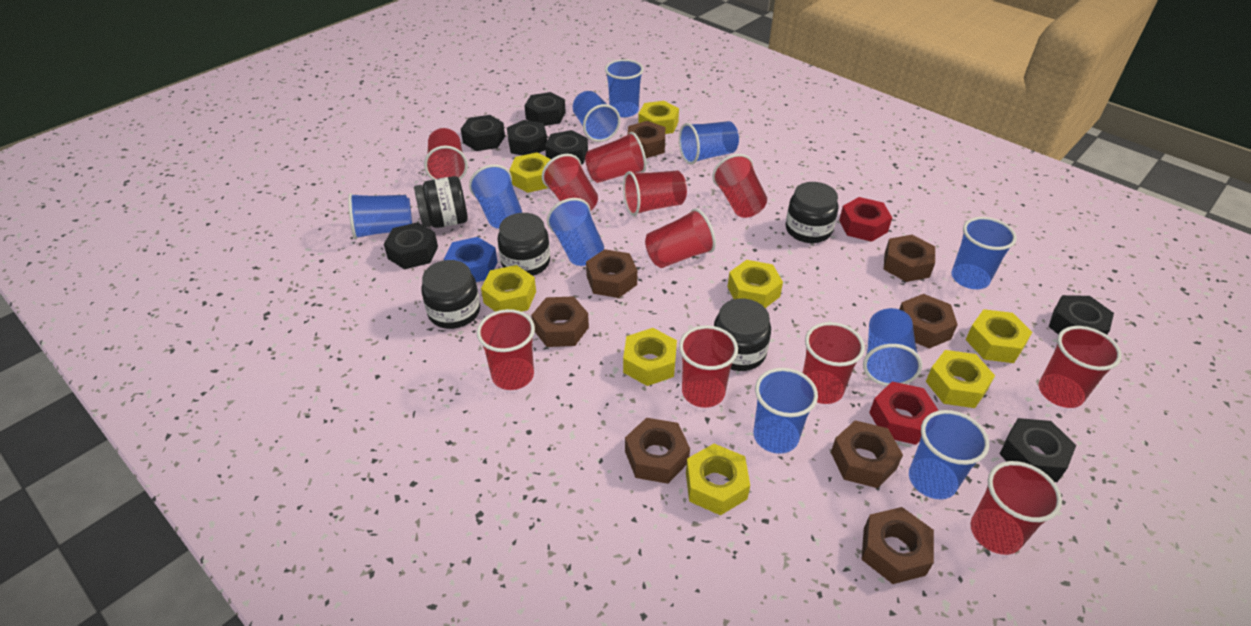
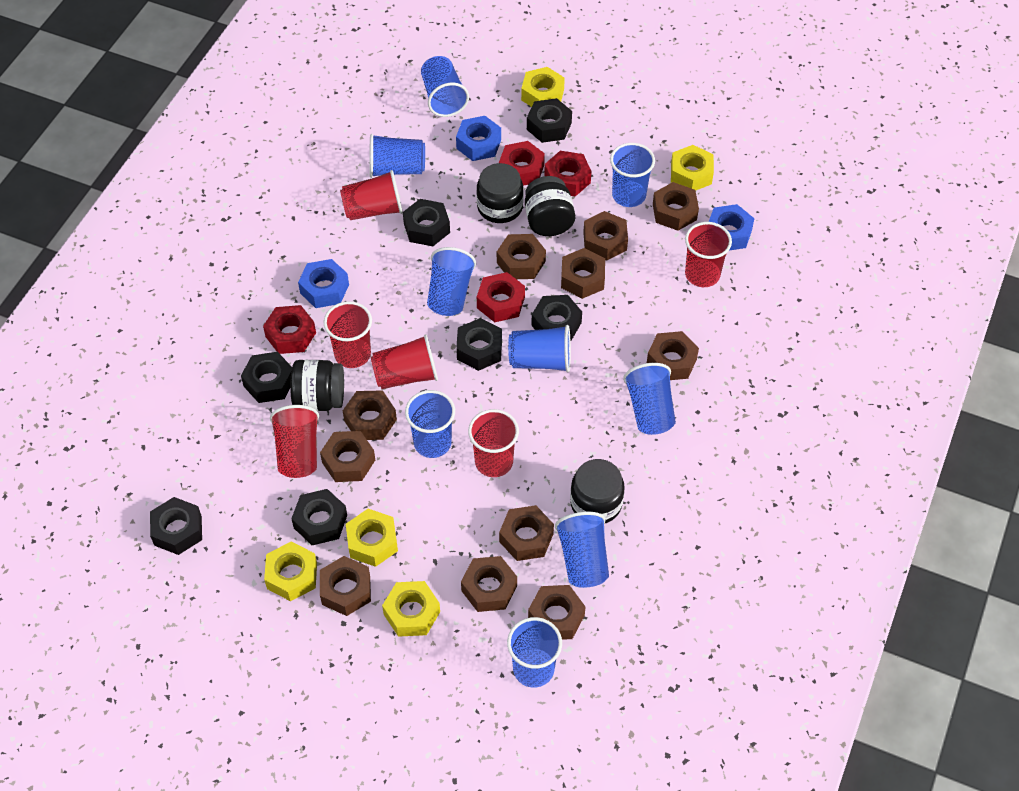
black jar: [414,176,468,228] [421,260,480,329] [498,213,550,276] [714,299,771,371] [786,182,839,243] = 5 -> [290,360,344,411] [477,163,524,223] [525,176,575,236] [570,459,625,524] = 4
blue cup: [348,193,412,239] [469,164,522,229] [547,198,604,266] [573,91,620,142] [605,59,644,117] [679,121,739,165] [754,368,818,454] [863,308,922,386] [909,410,989,499] [951,217,1017,289] = 10 -> [369,134,425,178] [405,390,455,458] [421,56,469,117] [427,247,476,316] [507,617,562,688] [508,325,571,373] [555,512,609,588] [610,143,655,207] [623,363,676,435] = 9
blue nut: [444,237,497,282] = 1 -> [298,259,349,308] [456,116,501,161] [709,204,755,251] = 3
brown nut: [531,296,589,347] [586,249,637,298] [625,418,690,484] [628,121,665,158] [831,420,903,488] [861,507,934,584] [884,235,935,282] [899,294,958,349] = 8 -> [320,431,375,482] [320,556,371,616] [343,390,397,440] [461,556,517,612] [497,234,546,279] [499,505,554,561] [528,585,585,640] [561,248,605,299] [583,211,628,261] [647,331,699,380] [653,182,699,231] = 11
red cup: [424,128,468,180] [477,309,535,390] [542,154,598,210] [585,132,647,183] [623,171,687,216] [645,208,716,268] [679,325,738,408] [712,154,767,218] [803,322,865,404] [970,461,1062,555] [1039,326,1122,408] = 11 -> [270,405,319,478] [323,301,372,368] [340,170,403,220] [371,334,438,389] [468,409,519,477] [685,222,732,287] = 6
red nut: [839,197,892,242] [869,381,939,445] = 2 -> [263,305,316,354] [477,272,525,322] [499,141,545,186] [544,151,592,197] = 4
yellow nut: [481,265,536,312] [509,152,551,193] [623,328,677,386] [638,101,679,134] [686,444,750,515] [728,260,783,308] [926,350,995,408] [965,309,1032,363] = 8 -> [264,541,317,601] [346,509,398,567] [382,581,440,637] [521,67,565,107] [671,145,714,191] = 5

